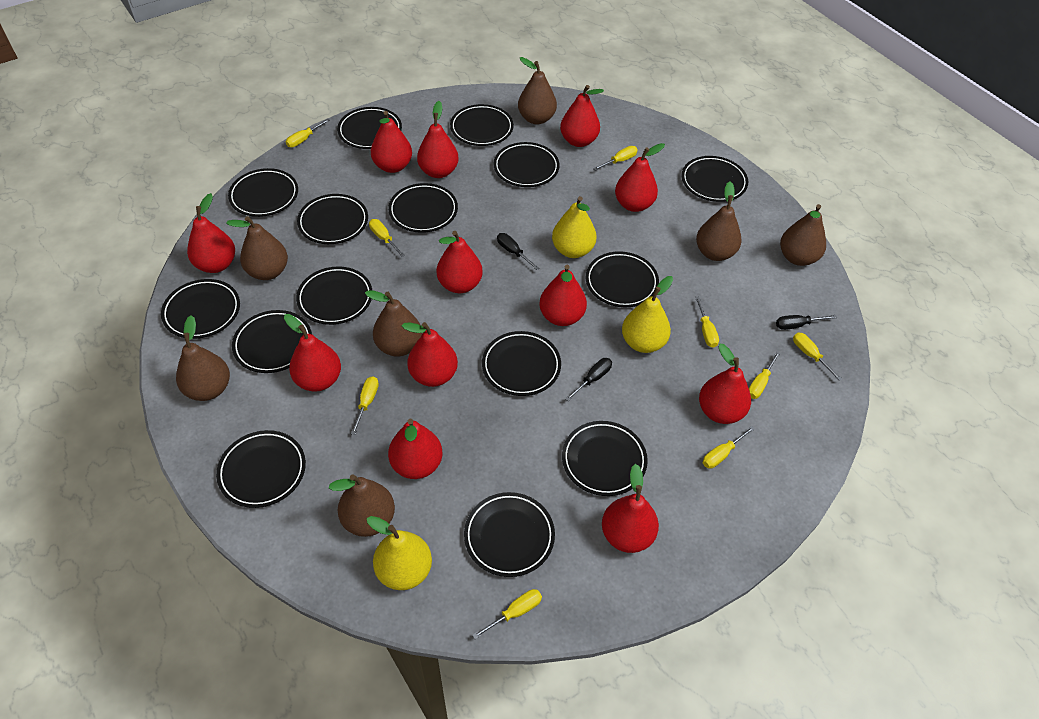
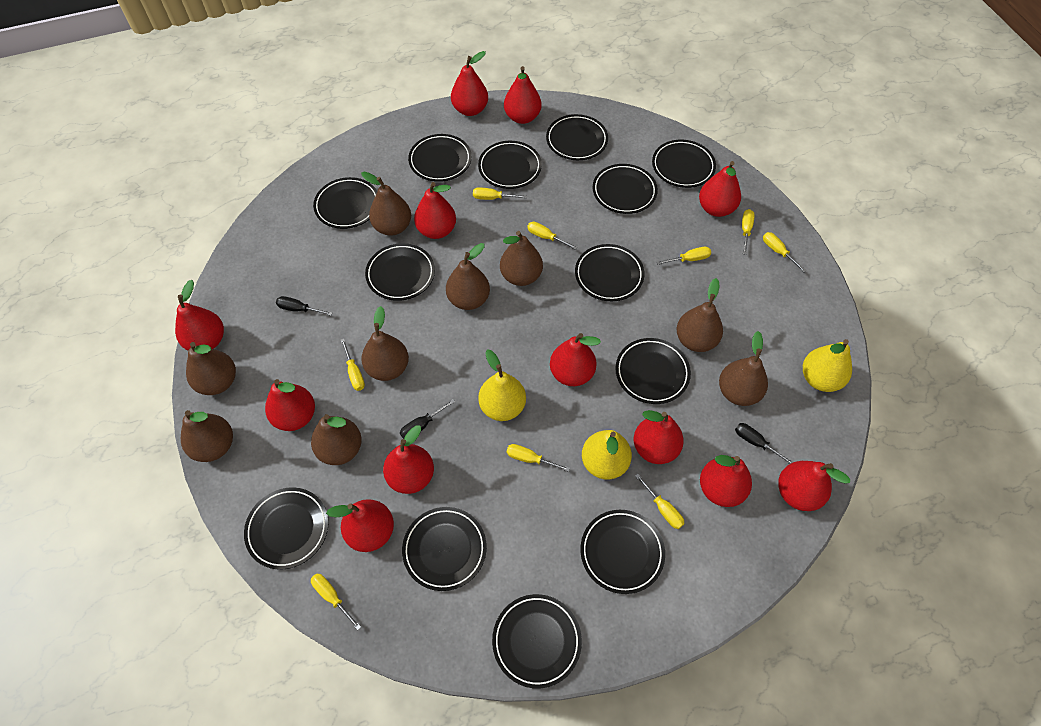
black plate: [161,279,240,339] [216,430,306,508] [228,168,298,217] [232,310,312,373] [296,266,372,325] [297,194,368,244] [337,107,402,149] [388,183,458,233] [450,104,514,146] [464,492,555,577] [482,331,561,396] [493,142,560,187] [562,421,648,496] [586,251,659,307] [682,156,748,202] = 15 -> [244,487,329,570] [313,177,377,229] [365,243,435,301] [402,507,487,591] [408,134,472,182] [478,141,542,189] [492,594,582,689] [546,114,608,160] [575,244,645,301] [580,510,665,594] [592,164,658,214] [615,338,691,404] [652,140,716,188] = 13
brown pear: [176,315,230,401] [226,216,288,280] [329,474,395,537] [365,290,422,356] [518,57,557,124] [696,182,742,261] [780,204,826,266] = 7 -> [181,410,233,462] [186,342,236,395] [311,414,362,465] [361,172,411,236] [361,306,409,381] [446,243,490,310] [500,231,543,286] [677,278,723,352] [719,331,768,406] = 9

